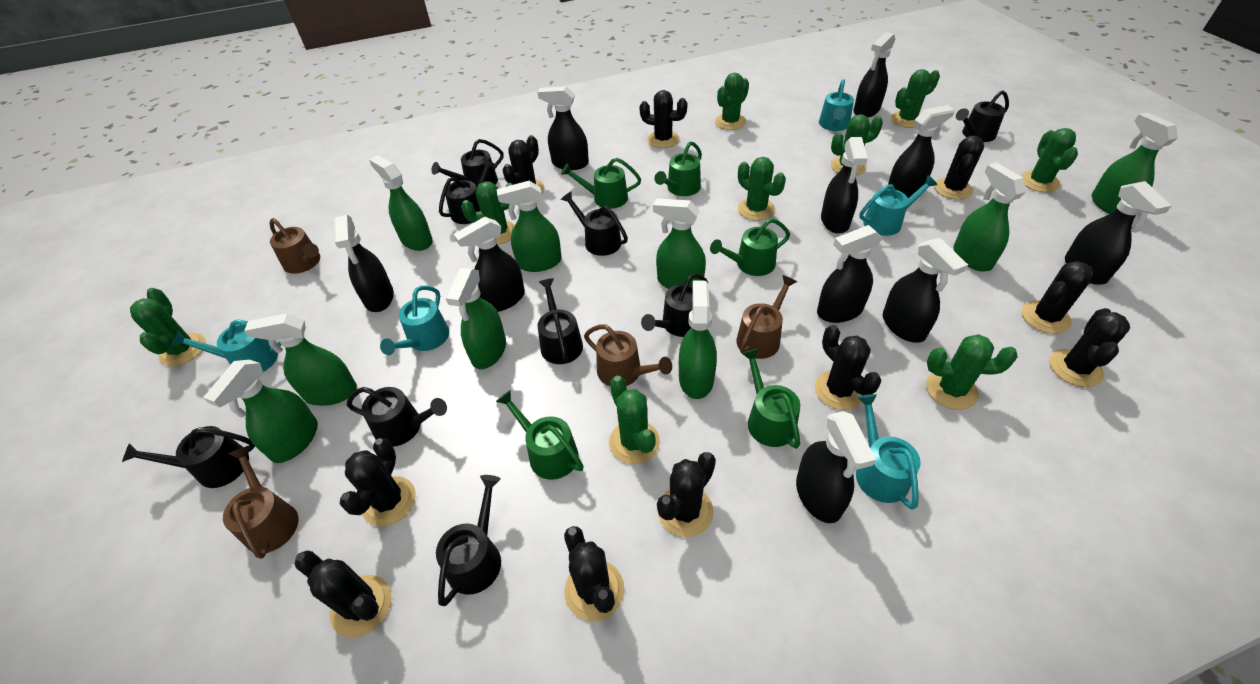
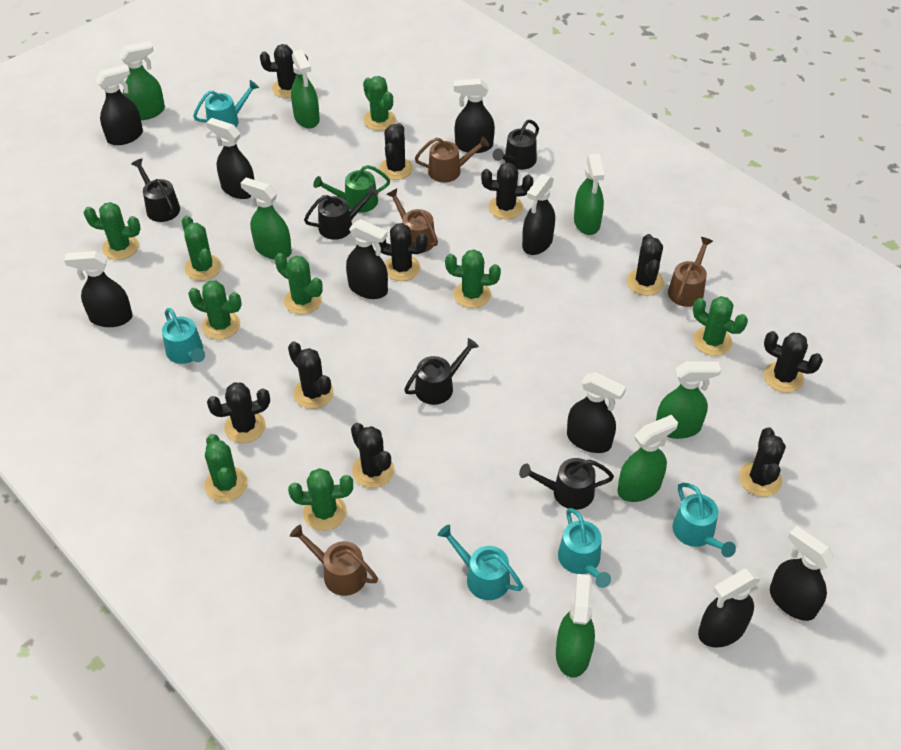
black spray bottle: [334,215,394,312] [453,217,525,312] [538,86,589,170] [796,411,876,523] [817,225,883,323] [821,137,868,234] [853,32,895,117] [883,238,968,343] [888,105,955,198] [1065,181,1172,285] = 10 -> [64,251,133,327] [95,64,143,145] [206,118,255,199] [346,219,388,299] [454,79,495,153] [522,174,555,255] [567,372,626,453] [698,569,761,648] [770,526,835,621] = 9
black watering can: [122,426,255,488] [347,387,447,447] [431,139,503,187] [436,475,501,606] [439,159,495,224] [538,278,583,364] [561,191,628,256] [641,273,708,337] [956,90,1009,142] = 9 -> [131,159,180,222] [304,185,378,240] [404,338,479,405] [492,120,539,170] [519,458,614,510] = 5
green spray bottle: [203,360,318,463] [244,313,357,406] [369,155,433,251] [446,268,506,369] [497,181,562,272] [653,198,706,289] [679,281,717,399] [953,163,1026,272] [1092,113,1178,214] = 9 -> [119,41,165,120] [240,178,292,260] [291,49,320,129] [556,574,595,678] [574,154,604,235] [617,415,678,502] [656,361,721,439] = 7
green watering can: [496,390,584,480] [561,158,641,209] [654,142,702,196] [710,218,790,276] [742,348,800,449] = 5 -> [313,165,390,213] = 1

